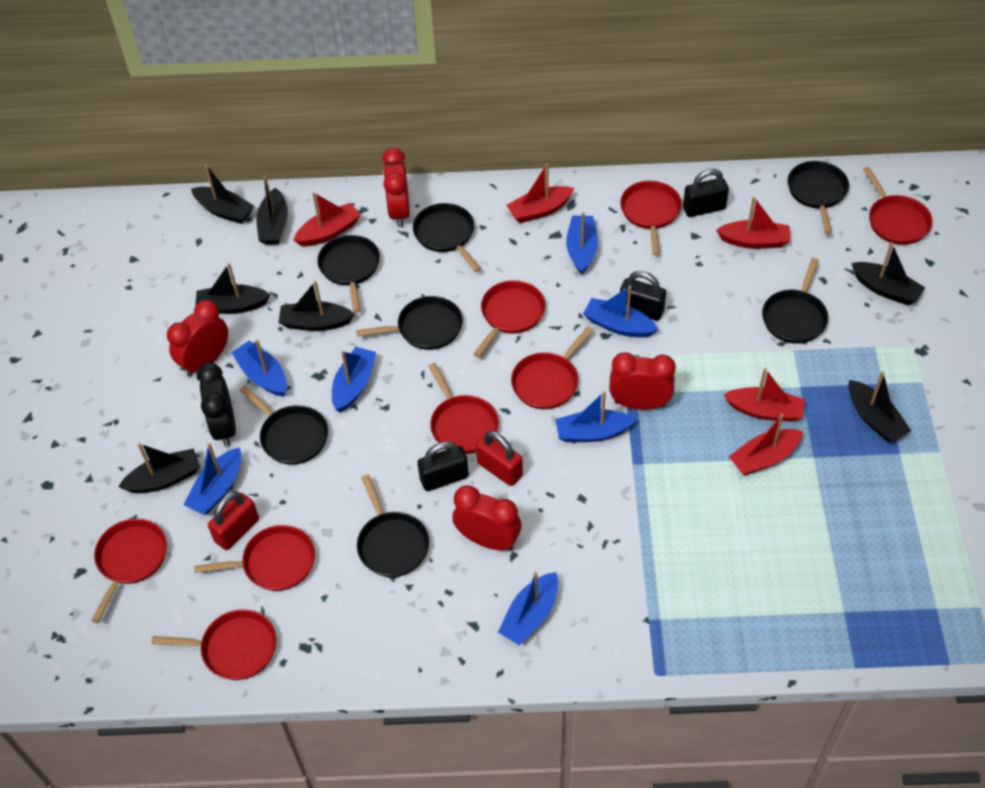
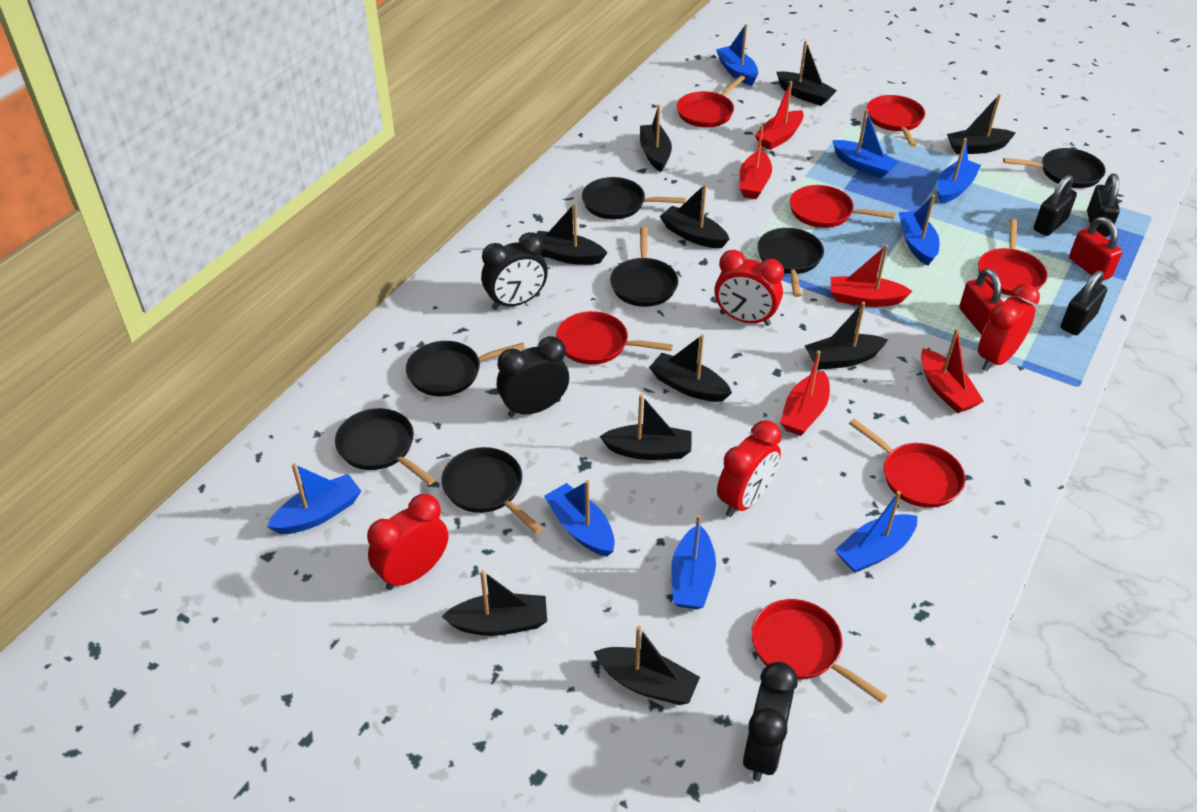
black boat: [118,443,200,493] [191,165,254,224] [195,263,270,314] [256,176,288,245] [278,281,354,331] [849,371,911,442] [851,242,925,305] = 7 -> [441,570,547,636] [536,203,607,265] [594,626,700,705] [600,394,692,460] [640,105,672,172] [649,334,732,402] [660,184,729,248] [776,41,837,106] [805,302,888,370] [947,94,1016,154] = 10
black clock: [197,363,236,447] = 1 -> [481,232,548,310] [497,336,569,417] [743,662,797,782] = 3
blue boat: [183,443,241,515] [231,340,287,397] [332,347,376,412] [498,572,558,645] [555,391,636,442] [566,212,598,275] [583,286,658,338] = 7 -> [267,463,361,534] [544,480,615,557] [671,515,716,610] [716,24,758,86] [832,109,899,178] [835,491,917,573] [899,195,940,266] [937,138,981,204] = 8
red pan: [91,518,167,623] [151,609,276,680] [194,525,315,591] [429,363,499,454] [473,280,545,357] [511,327,593,409] [620,181,682,255] [863,166,933,245] = 8 -> [556,311,673,365] [677,75,745,128] [751,599,887,703] [790,185,896,228] [849,419,965,508] [867,95,925,147] [978,219,1048,296] = 7

